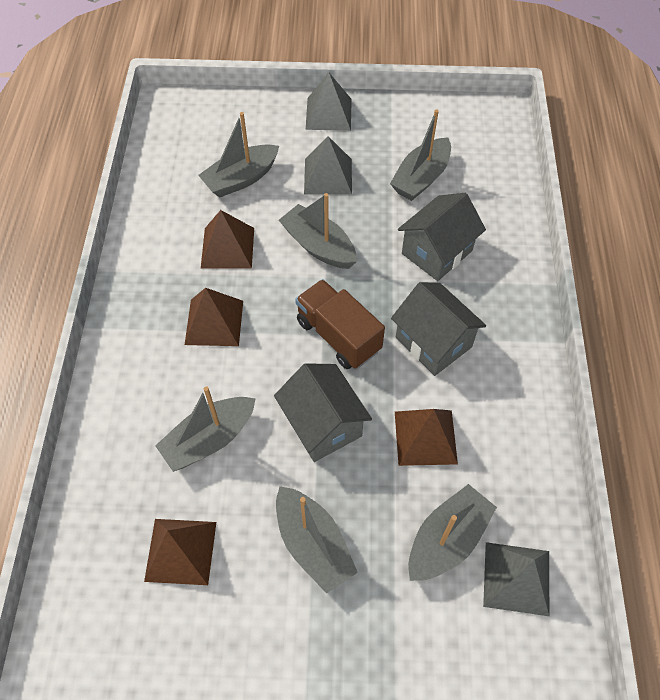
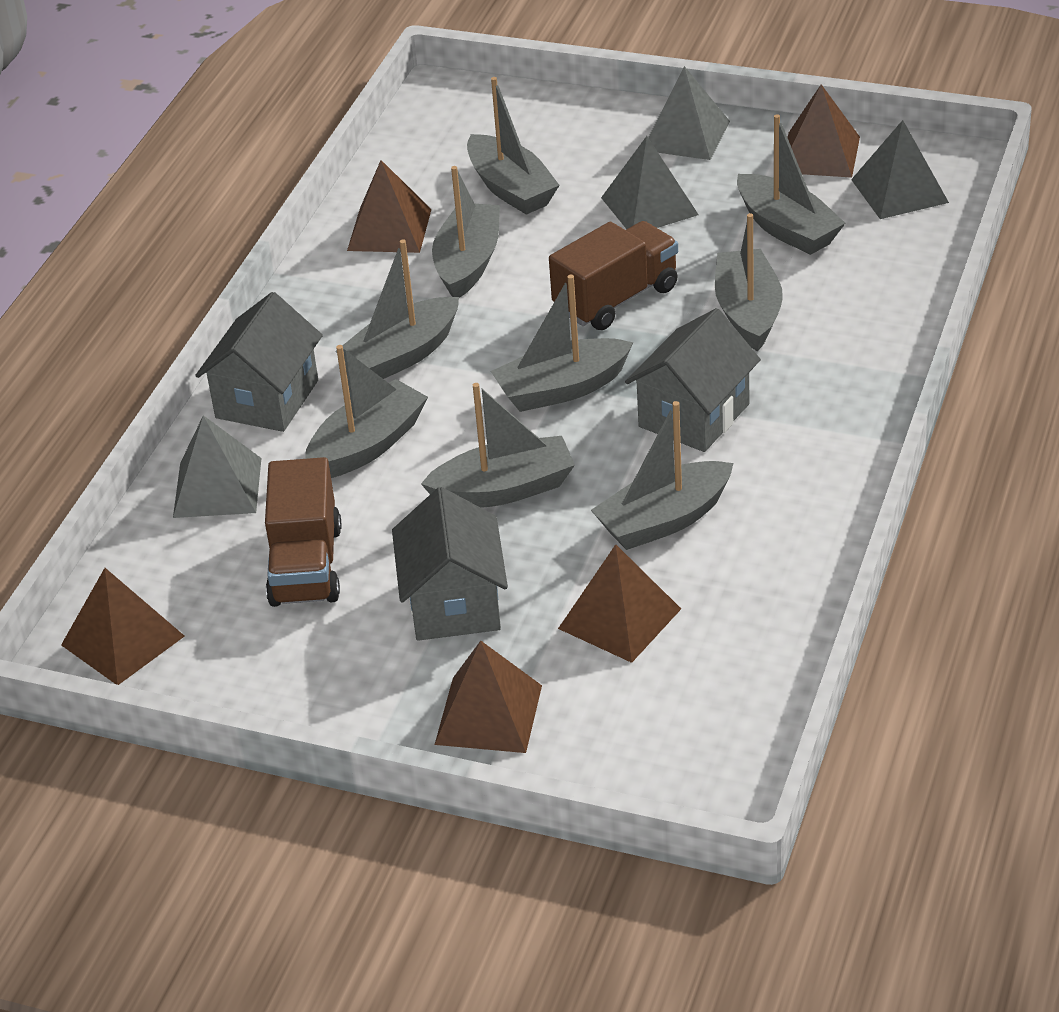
brown pyramid: [144,519,216,585] [185,288,243,346] [201,210,254,268] [395,409,458,466] = 4 -> [61,568,185,685] [347,160,432,253] [435,641,542,753] [558,544,681,663] [787,84,860,178] = 5
brown truck: [295,279,385,369] = 1 -> [265,457,342,607] [549,221,678,330] = 2
grey boat: [155,386,256,472] [198,112,279,198] [276,486,358,594] [279,193,356,269] [390,110,451,201] [408,484,497,581] = 6 -> [305,345,428,478] [336,239,459,379] [421,383,575,508] [432,166,500,298] [467,77,559,215] [491,275,633,412] [591,401,734,550] [715,213,783,352] [737,114,846,255] = 9
grey pyramid: [304,136,352,195] [306,72,352,131] [483,542,549,616] = 3 -> [173,415,261,518] [601,136,699,229] [648,66,730,160] [851,120,949,219] = 4

